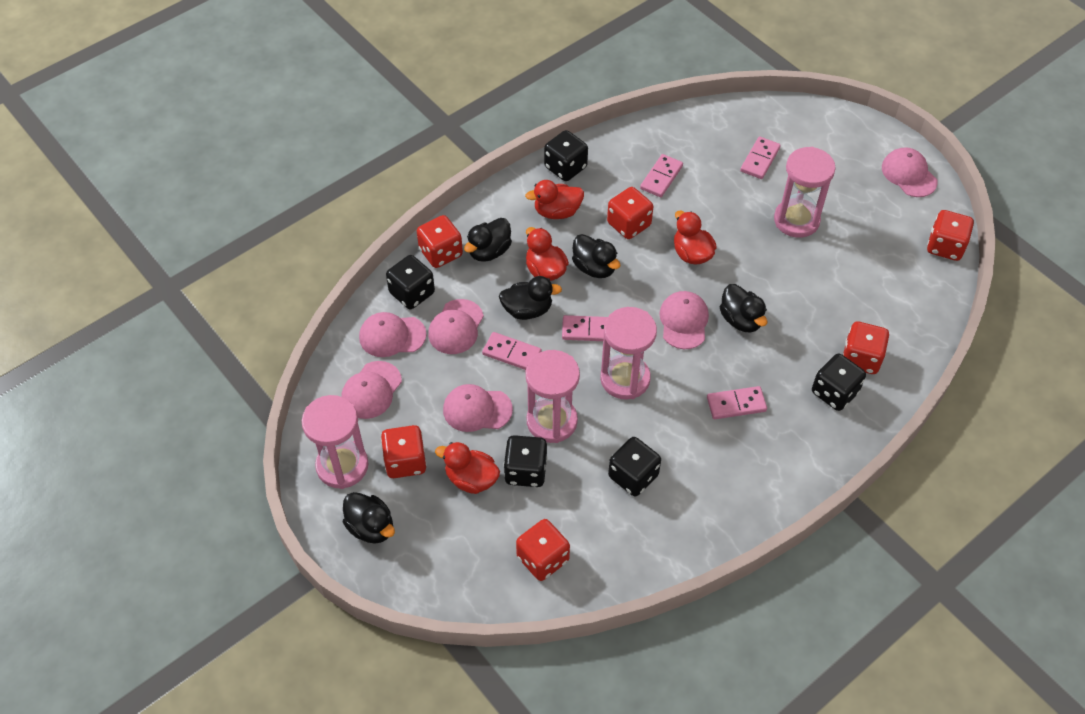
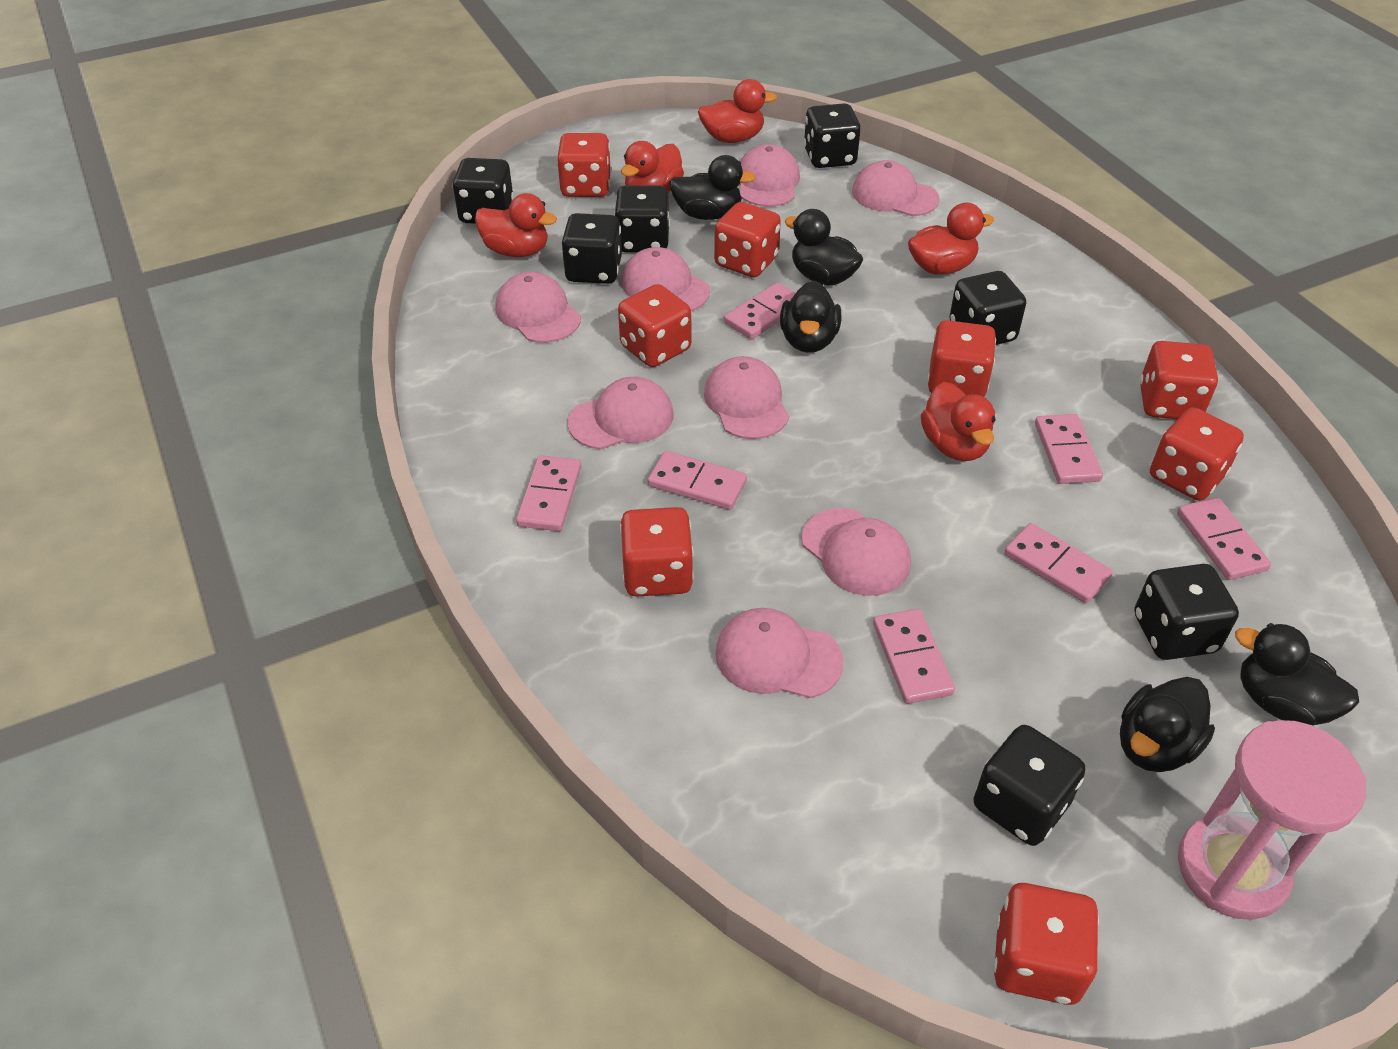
black dice: [386,255,435,309] [504,435,547,487] [544,130,588,181] [608,437,661,497] [812,353,866,411] = 5 -> [452,158,514,224] [561,213,622,284] [614,185,670,252] [804,103,861,168] [949,271,1026,345] [973,725,1086,846] [1134,564,1239,660] = 7
pink cap: [341,361,402,419] [359,312,427,357] [428,299,484,354] [443,384,513,432] [659,291,709,349] [882,147,938,197] = 6 -> [495,272,581,343] [567,377,673,449] [621,247,710,311] [704,356,789,439] [715,608,844,698] [739,144,800,207] [801,508,911,596] [852,160,940,216] = 8
pink domino: [482,332,542,370] [562,315,607,341] [640,154,683,197] [707,386,767,419] [740,137,781,179] = 5 -> [516,455,581,531] [648,451,747,510] [724,283,795,339] [873,609,955,704] [1004,523,1113,603] [1035,414,1103,484] [1177,497,1271,580] = 7
pink hourglass: [302,395,369,489] [526,350,580,443] [600,307,657,400] [774,147,836,238] = 4 -> [1178,720,1367,920] = 1
red dice: [381,425,427,478] [417,215,463,268] [516,519,570,581] [607,187,653,239] [843,321,889,374] [927,210,974,261] = 6 -> [557,133,611,197] [618,284,691,367] [620,507,694,597] [714,202,781,277] [927,320,996,397] [993,883,1099,1005] [1140,341,1218,419] [1150,407,1244,501] = 8
red duck: [435,442,500,494] [525,180,584,219] [526,227,569,281] [674,211,717,265] = 4 -> [475,193,557,257] [621,141,684,193] [698,79,777,143] [908,203,994,275] [921,382,996,461] = 5

